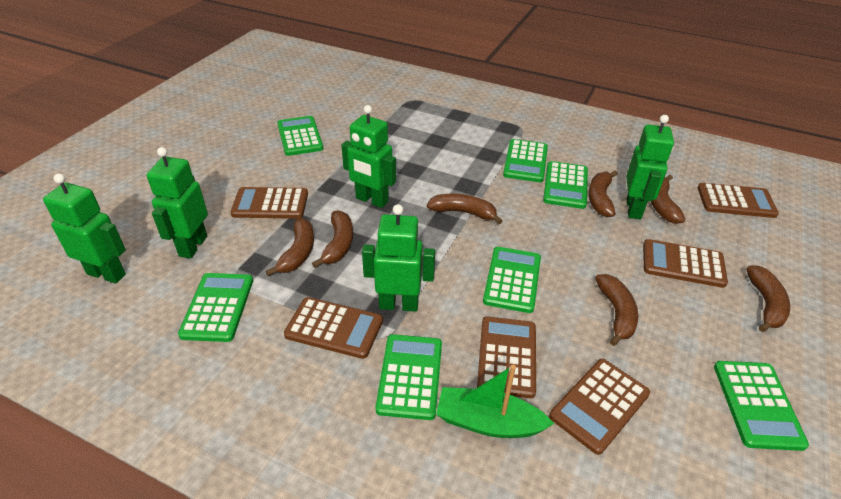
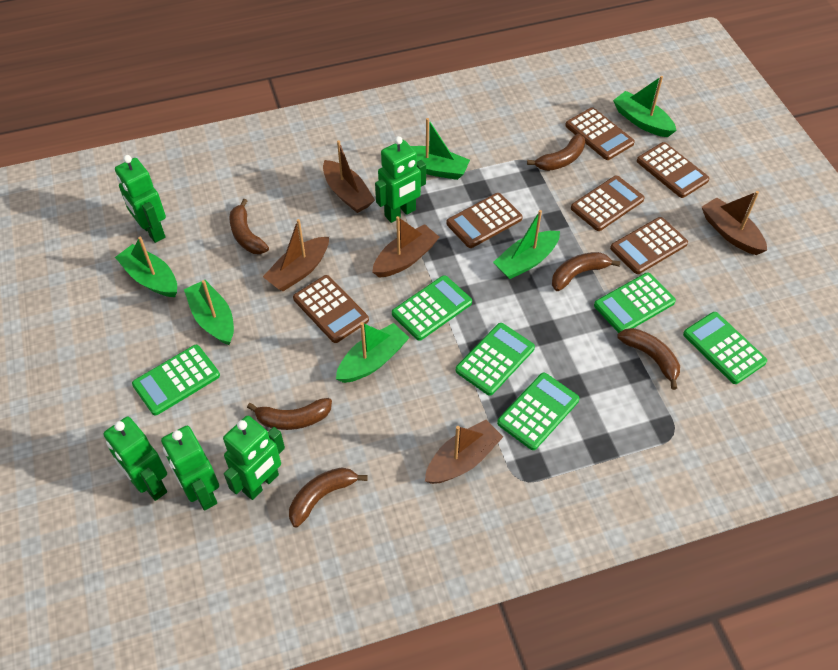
brown banana: [266,218,314,277] [312,210,353,268] [427,194,502,224] [588,171,618,217] [595,274,638,346] [651,175,685,224] [746,266,790,332] = 7 -> [229,199,269,254] [247,398,332,430] [289,467,368,528] [527,134,585,171] [552,252,620,291] [617,328,680,390] = 6
brown boat: none = 0 -> [263,219,329,291] [323,140,375,213] [372,216,439,278] [425,420,503,484] [702,191,767,255] = 5
green boat: [436,365,554,438] = 1 -> [115,237,177,297] [184,280,234,345] [336,322,409,383] [411,118,470,180] [493,210,560,279] [613,76,677,137] = 6
green calculator: [178,273,253,342] [277,116,323,156] [375,334,442,420] [483,247,541,313] [503,139,548,182] [543,161,588,209] [714,361,809,451] = 7 -> [132,345,220,415] [392,275,472,341] [456,323,535,396] [497,372,580,450] [594,273,676,333] [683,312,767,384] = 6

